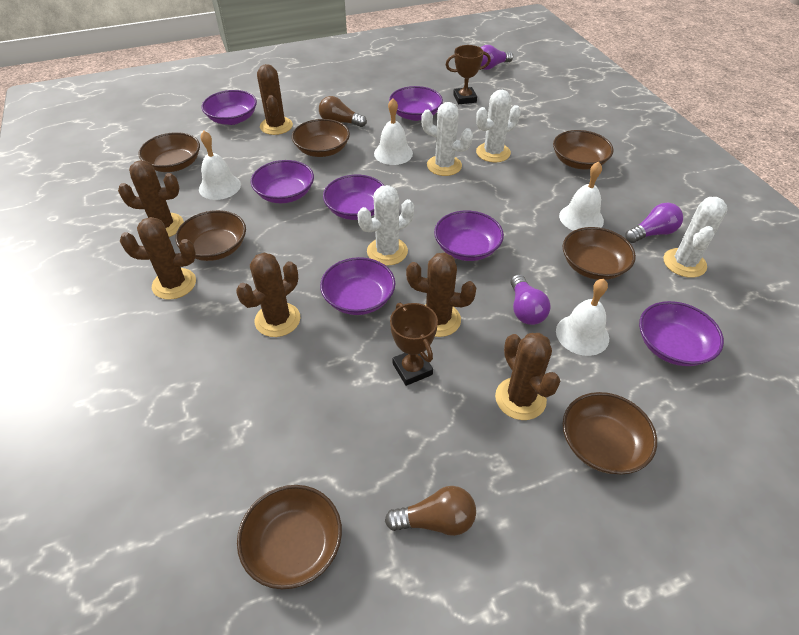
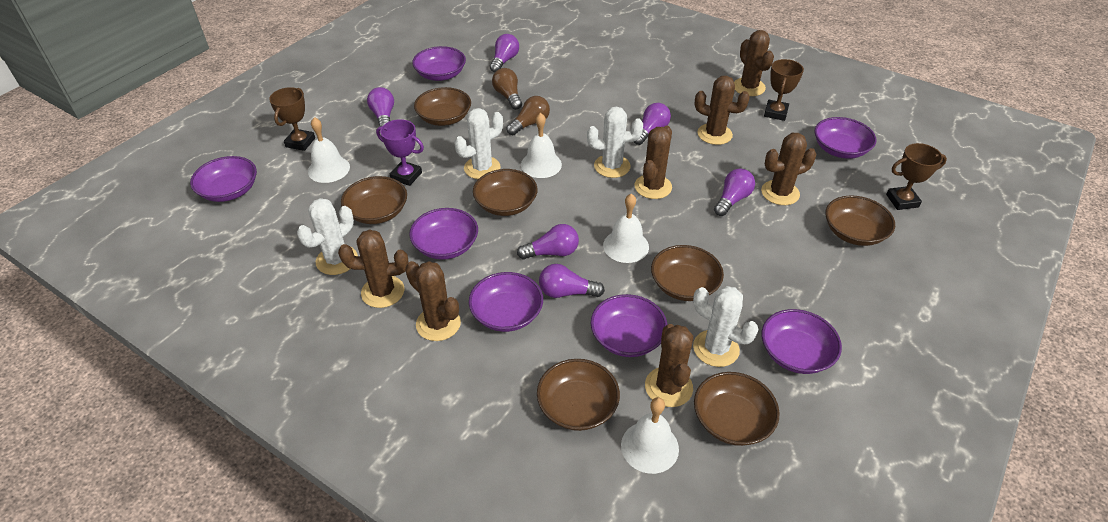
brown cactus: [118,160,184,237] [120,217,196,300] [236,253,301,337] [257,64,293,135] [406,253,476,337] [495,333,560,420] = 6 -> [338,229,409,308] [405,261,461,341] [635,126,672,199] [645,324,693,407] [695,76,750,145] [734,30,774,96] [761,133,816,205] = 7
brown trophy: [390,303,438,386] [446,45,491,104] = 2 -> [269,87,315,151] [764,59,804,121] [886,143,947,210] = 3
purple light bulb: [480,45,513,70] [511,274,550,325] [625,203,683,243] = 3 -> [367,87,394,127] [490,34,519,73] [517,224,579,260] [539,264,605,298] [634,103,671,145] [714,168,755,216] = 6
purple trophy: none = 0 -> [376,119,424,186] = 1

